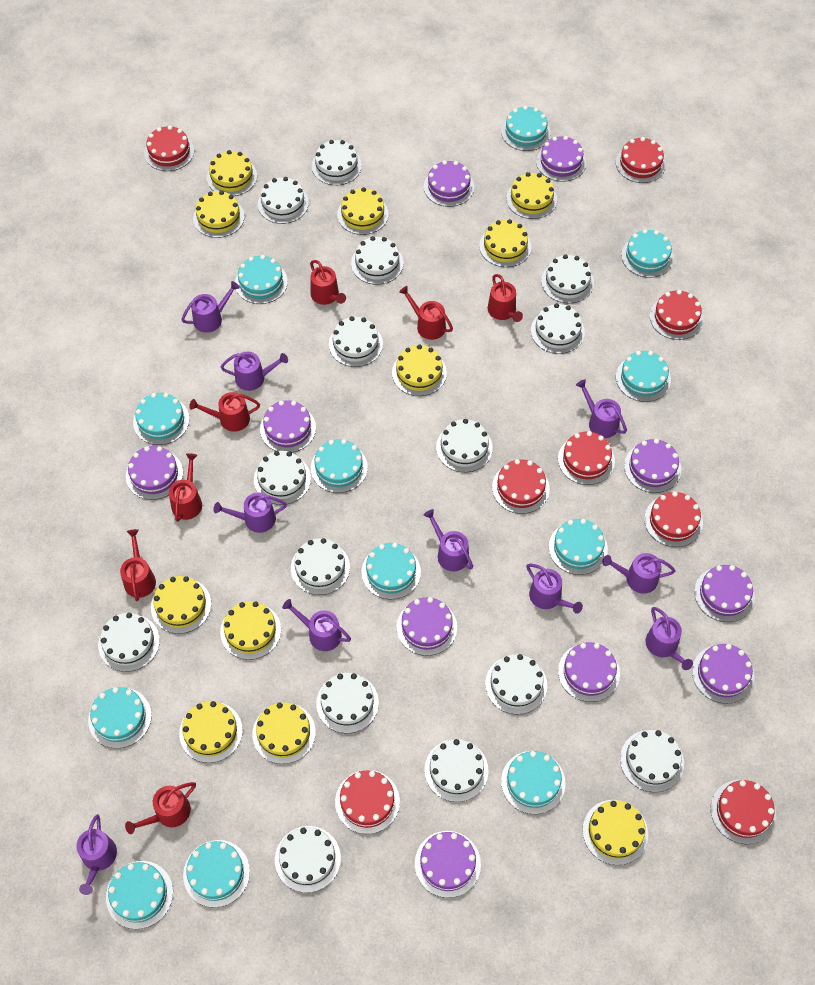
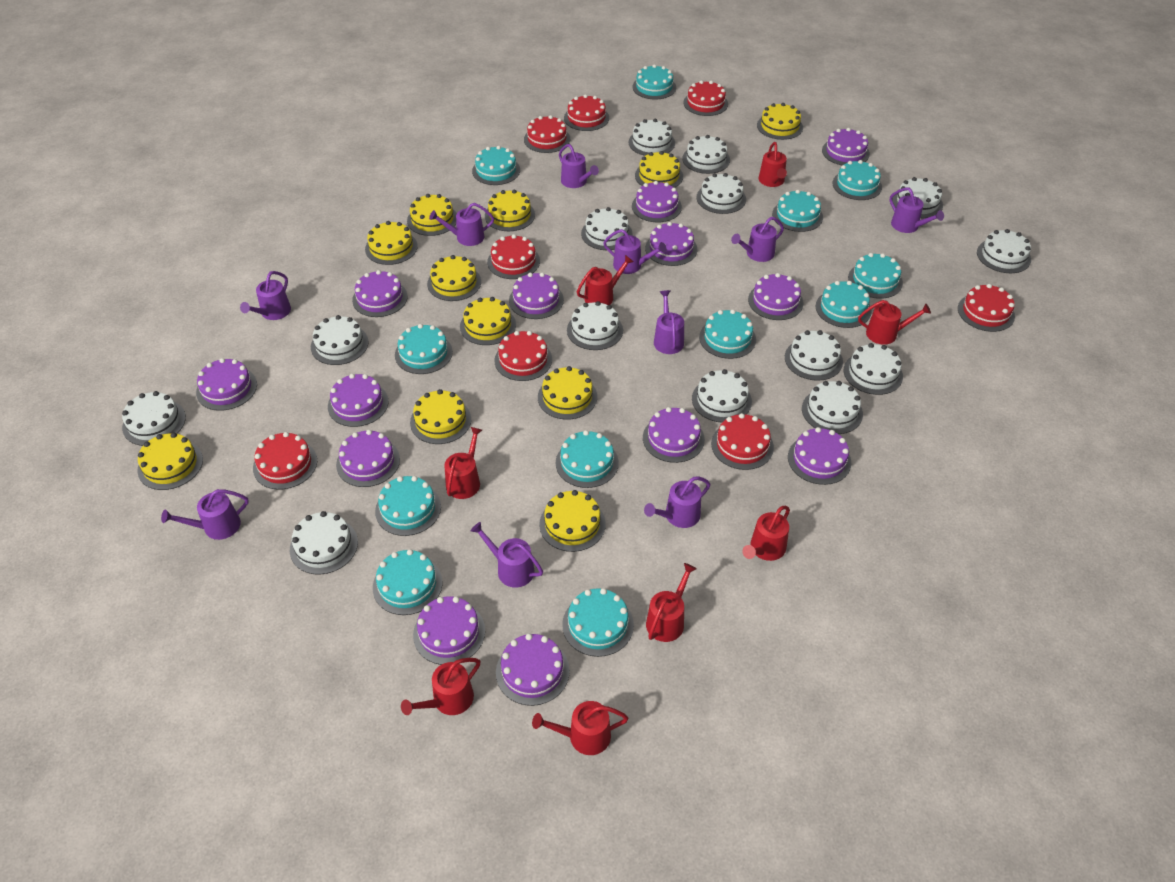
purple cake: [126,446,183,500] [260,400,316,453] [397,597,457,656] [415,831,481,898] [424,160,474,207] [536,136,586,182] [558,642,620,702] [624,439,681,493] [692,644,754,704] [694,565,755,622] = 10 -> [196,358,257,411] [328,374,389,427] [336,430,400,487] [352,270,408,317] [413,596,485,665] [496,633,570,706] [509,273,564,319] [632,181,682,222] [643,407,705,463] [645,222,697,266] [748,273,803,320] [788,427,852,485] [822,128,870,165] = 13
red watering can: [120,529,156,601] [125,782,196,834] [169,453,202,522] [189,392,260,432] [310,260,346,305] [399,286,453,340] [488,274,523,322] = 7 -> [401,658,480,715] [445,427,482,499] [532,701,628,755] [577,255,633,305] [646,563,697,642] [742,506,790,561] [759,142,787,187] [858,300,931,345] = 8
white cake: [98,613,160,672] [254,451,311,505] [258,177,309,224] [275,826,341,893] [291,538,350,595] [312,140,362,185] [316,673,379,733] [329,316,383,367] [351,236,403,285] [424,739,489,802] [436,419,493,472] [485,654,547,715] [531,303,585,354] [541,254,594,303] [620,730,684,792] = 15 -> [122,391,186,446] [290,511,358,575] [311,315,369,365] [567,301,623,350] [581,207,633,250] [629,119,675,156] [682,135,730,174] [692,369,752,422] [696,173,746,214] [785,330,843,381] [802,381,863,434] [844,343,903,395] [892,177,943,218] [977,229,1031,273] = 14

